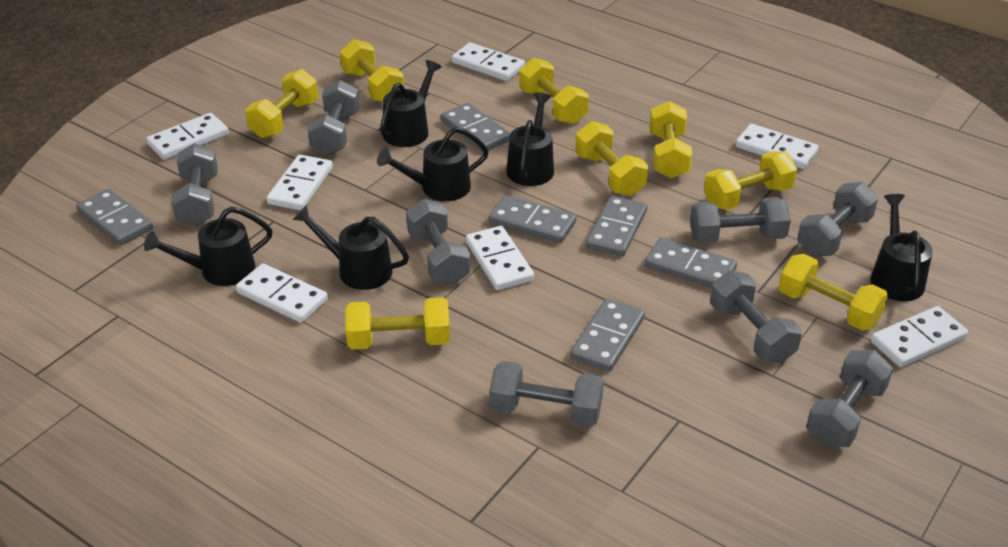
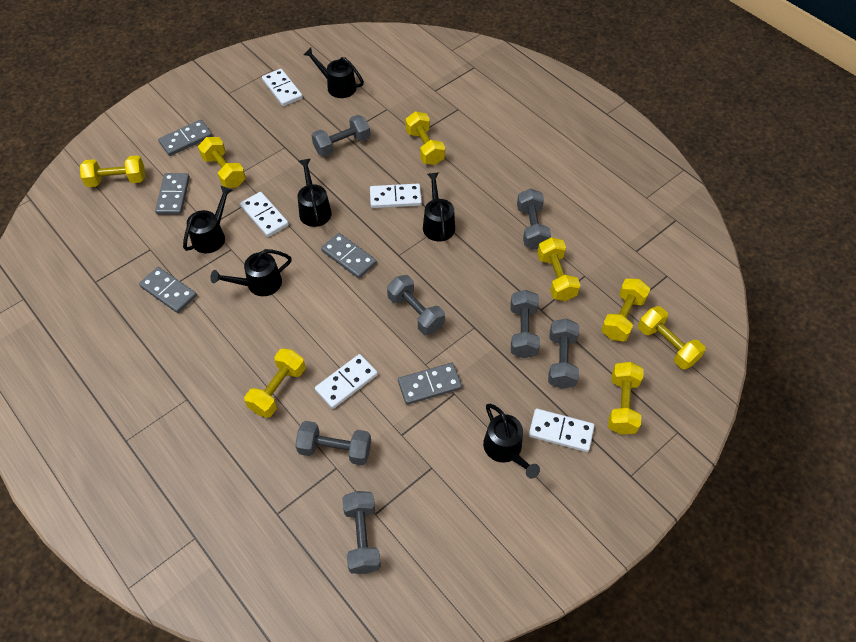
grey domino: [76,189,153,245] [441,103,510,152] [489,195,577,243] [570,298,645,372] [586,196,647,256] [645,237,737,288] = 6 -> [139,267,197,313] [155,173,190,215] [158,120,212,156] [321,233,377,279] [398,363,462,405] = 5
grey dumbbell: [171,143,218,226] [308,80,360,155] [406,199,471,285] [489,361,604,427] [690,197,791,244] [710,271,802,363] [797,182,878,256] [806,350,893,447] = 8 -> [295,421,371,465] [311,115,370,157] [342,491,381,574] [387,275,445,335] [511,290,540,358] [517,188,551,250] [548,318,579,389] = 7
white domino: [146,113,229,160] [236,263,328,323] [267,155,333,210] [452,42,525,81] [466,226,534,290] [736,124,818,169] [871,306,968,367] = 7 -> [240,192,289,237] [262,69,303,106] [315,354,378,409] [370,184,422,208] [529,409,594,452] = 5

